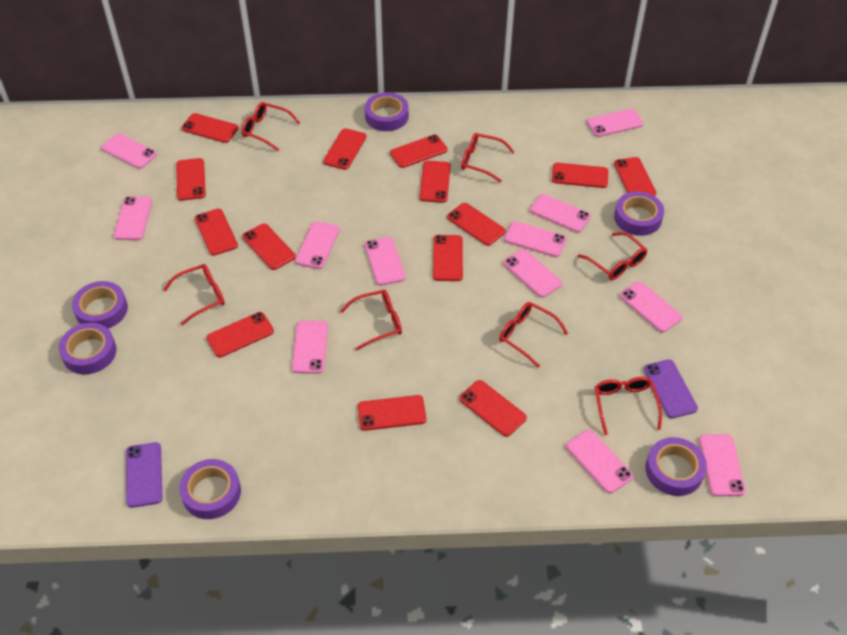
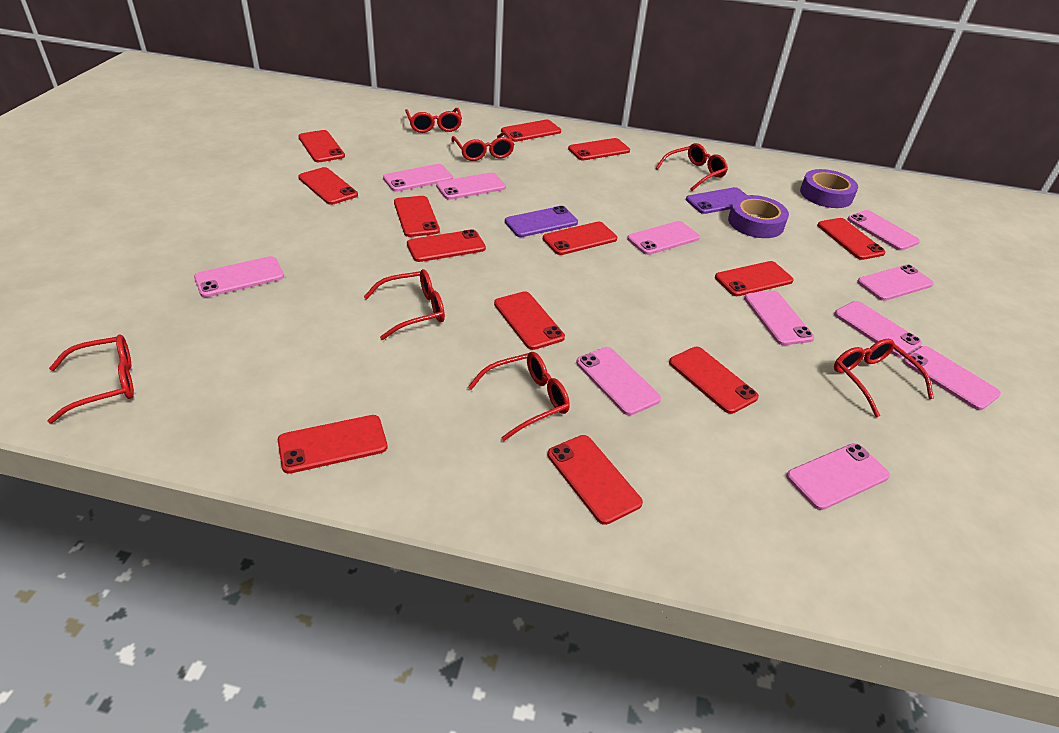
pink phone: [101,133,157,169] [114,197,152,240] [292,321,328,374] [295,221,340,269] [365,237,406,286] [503,249,562,298] [504,221,567,257] [530,194,591,233] [566,430,633,494] [587,109,643,137] [620,281,682,332] [699,434,746,496] = 12 -> [194,256,284,297] [383,164,453,192] [436,172,506,200] [576,347,661,416] [627,221,700,255] [744,291,815,345] [786,443,890,510] [834,301,922,357] [847,210,920,251] [857,264,934,301] [903,346,1001,410] = 11
purple tape: [59,323,117,374] [72,281,128,329] [179,459,241,519] [365,92,409,131] [614,191,664,236] [645,437,707,496] = 6 -> [728,195,789,238] [800,169,858,208] = 2
red phone: [176,158,206,201] [181,113,239,143] [195,208,238,256] [206,312,274,358] [242,223,296,270] [323,128,366,170] [357,395,426,431] [390,135,448,168] [419,161,451,203] [433,235,463,281] [447,203,506,246] [459,380,527,437] [552,163,608,188] [614,157,657,196] = 14 -> [278,415,387,474] [298,130,345,162] [298,167,358,205] [394,196,440,237] [407,229,486,262] [494,291,565,350] [501,120,561,142] [543,222,617,255] [548,435,643,525] [568,138,630,160] [669,347,759,414] [715,261,793,296] [817,218,885,260] = 13

